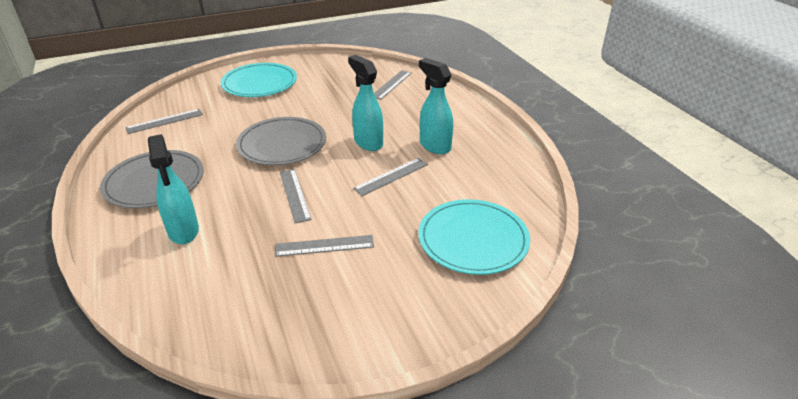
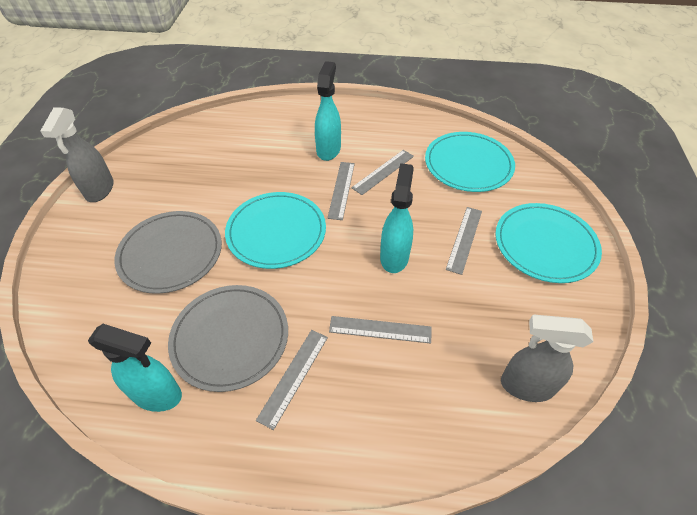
grey spray bottle: none = 0 -> [40,107,114,202] [501,315,593,402] = 2
turquoise plate: [221,63,297,97] [418,199,530,275] = 2 -> [225,192,326,269] [425,132,515,192] [495,203,602,283] = 3

